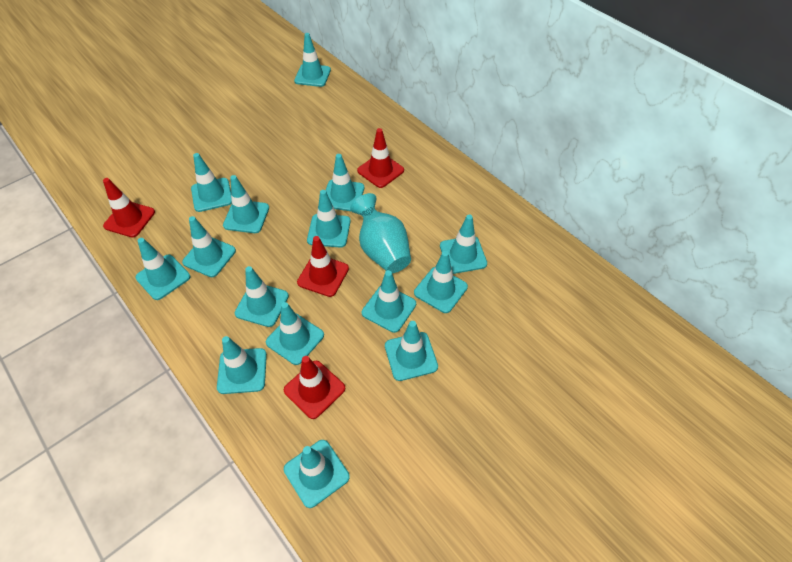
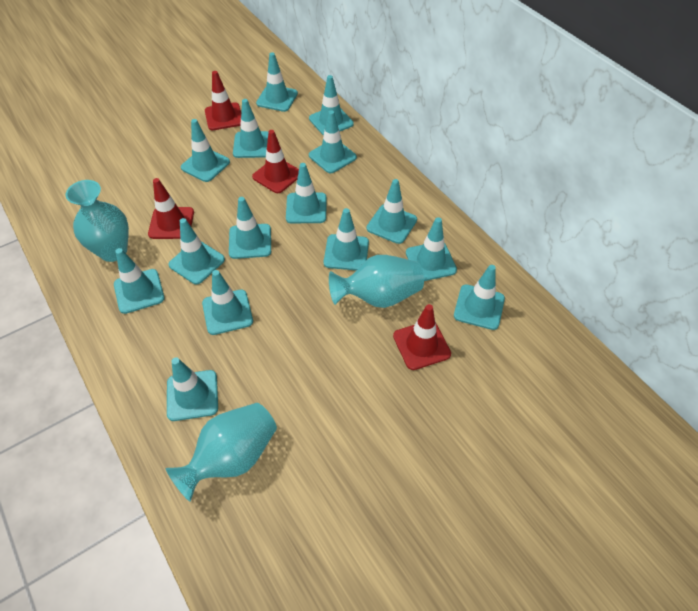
turquoise vase: [350,193,411,273] = 1 -> [66,180,129,262] [166,403,277,502] [329,255,424,308] = 3

